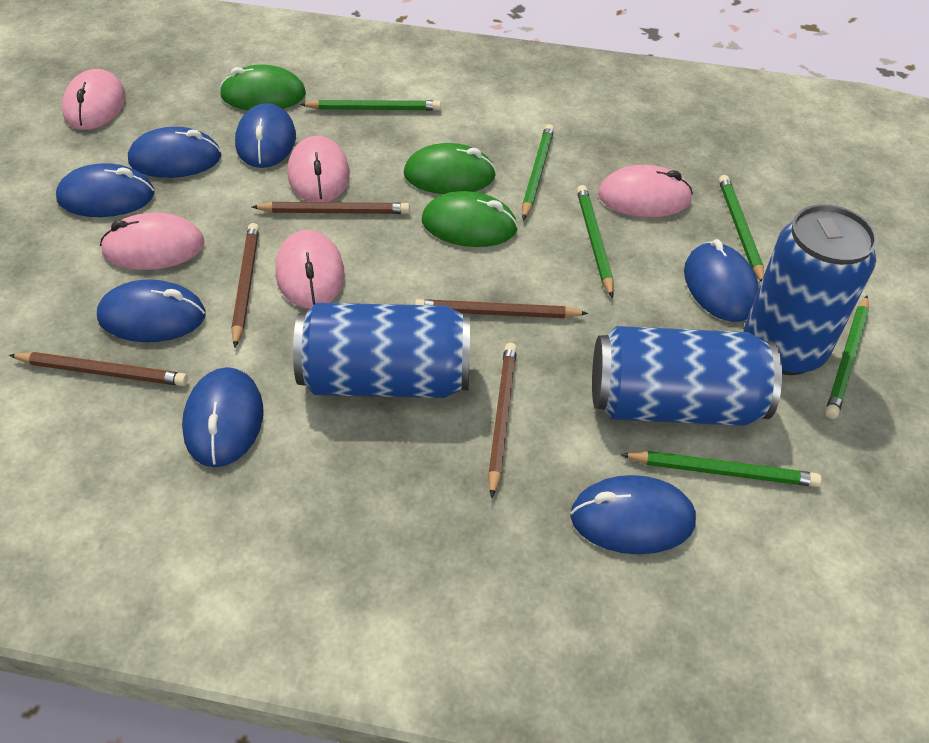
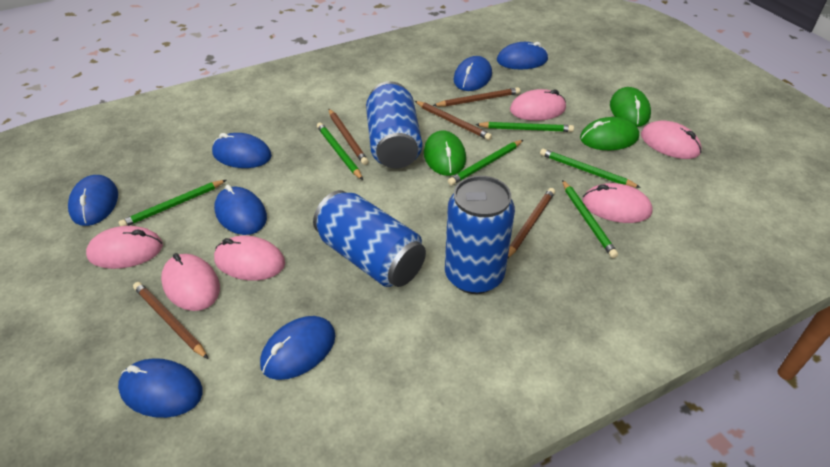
pink mouse: [62,69,125,130] [100,213,205,270] [275,230,345,309] [288,136,350,202] [598,165,693,217] = 5 -> [86,226,163,269] [161,253,220,311] [214,236,285,281] [510,89,566,121] [583,183,653,223] [641,121,702,159] = 6

